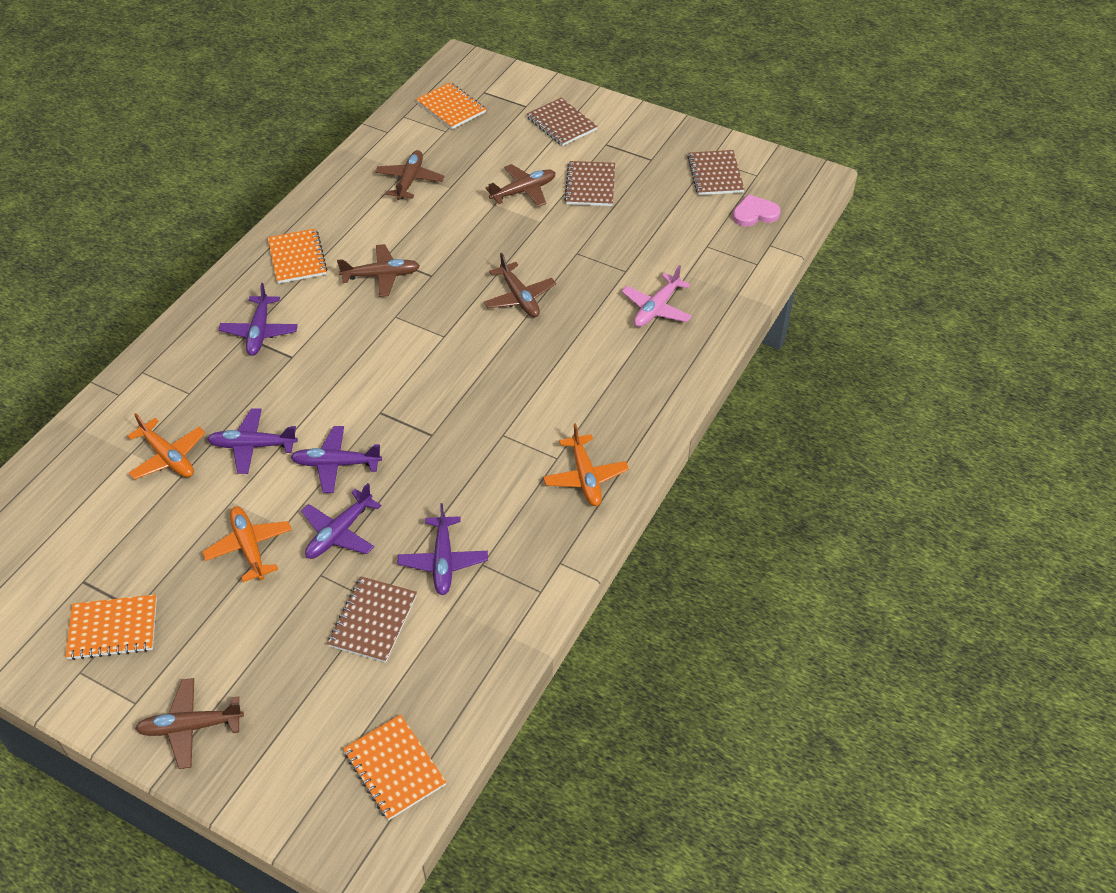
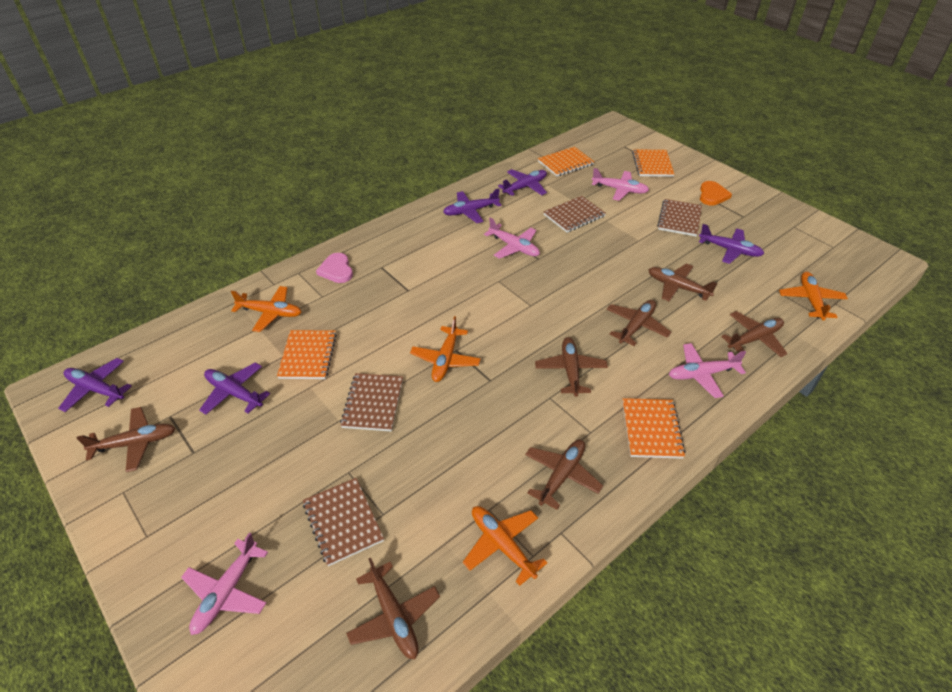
brown plane: [135,678,244,769] [337,244,420,297] [375,150,445,200] [484,253,556,317] [485,164,555,207] = 5 -> [77,407,176,472] [346,557,440,659] [525,440,603,510] [535,337,608,397] [607,300,671,346] [648,263,717,301] [721,311,788,357] = 7
orange heart: none = 0 -> [700,181,732,206] = 1
orange plane: [127,413,205,480] [202,506,292,582] [543,423,629,506] = 3 -> [231,286,301,332] [410,316,481,382] [463,506,547,586] [779,272,848,320] = 4
pink plane: [622,265,692,327] = 1 -> [181,532,268,635] [484,217,540,259] [592,168,649,201] [669,343,746,398] = 4

